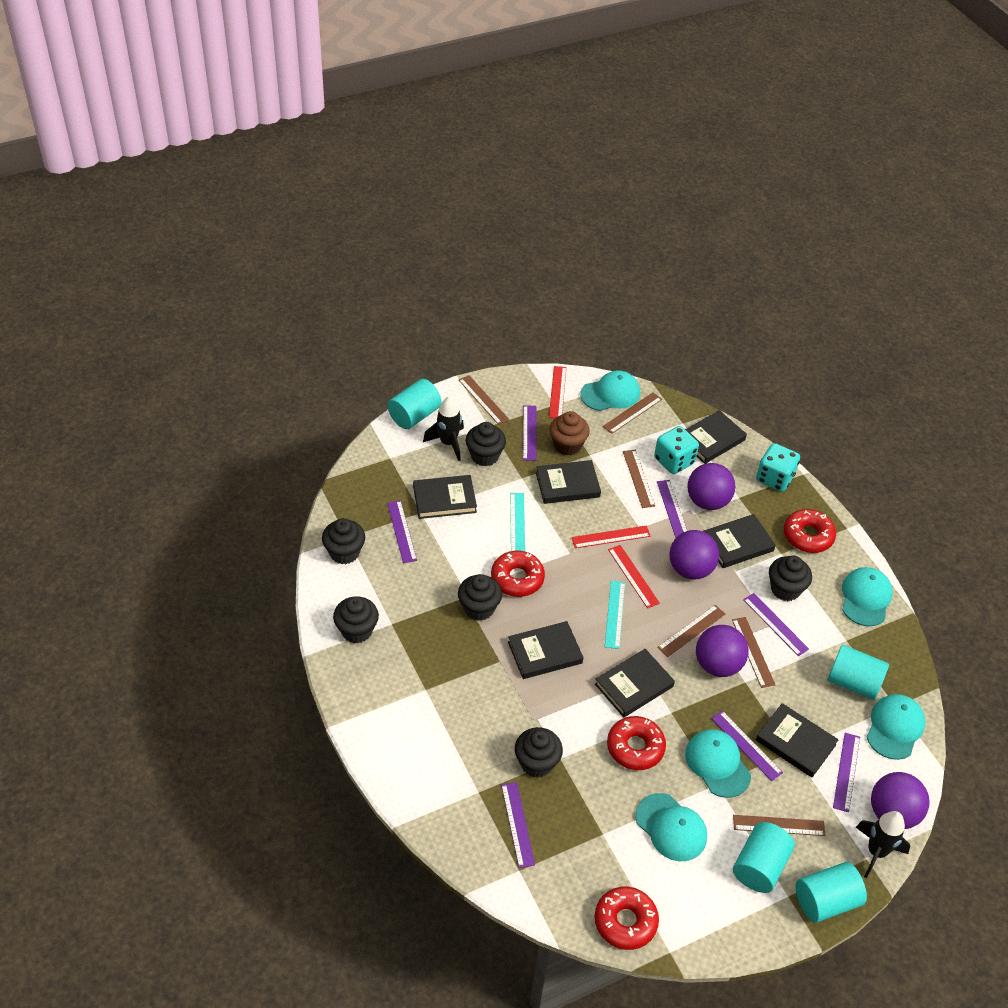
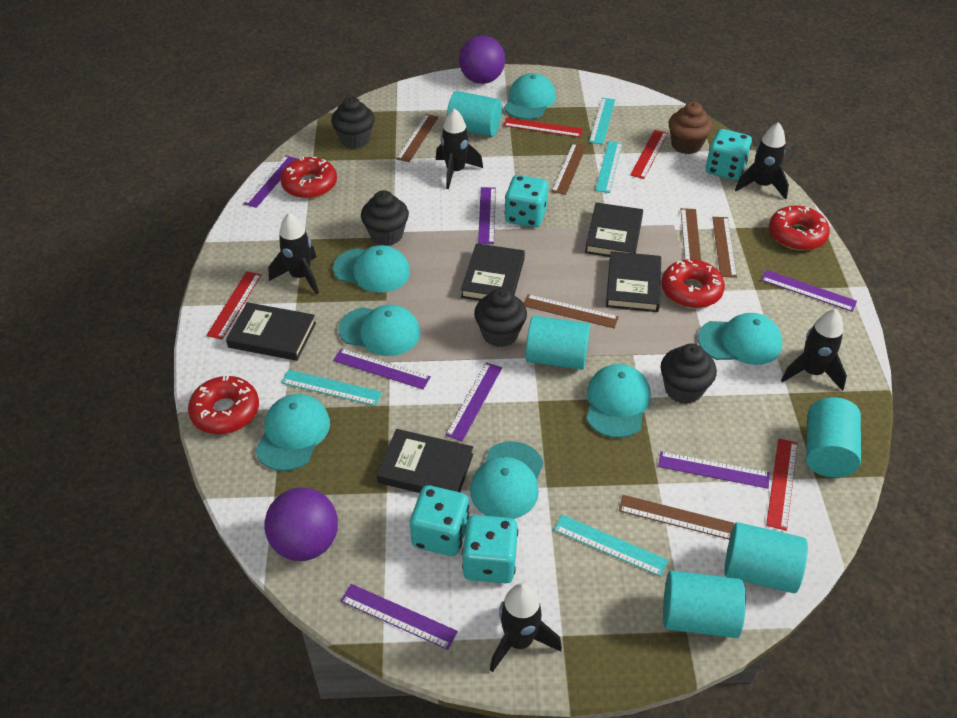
black book: [413,475,477,519] [508,621,583,679] [536,460,601,504] [595,649,675,717] [685,410,747,464] [703,514,776,568] [756,703,839,777] = 7 -> [226,302,316,361] [376,429,473,493] [461,243,525,301] [585,203,643,257] [606,251,661,312] = 5
black cupcake: [322,518,365,564] [333,596,379,644] [458,574,502,621] [465,422,506,466] [515,727,563,778] [769,556,812,601] = 6 -> [331,97,375,149] [361,190,409,246] [474,288,527,347] [661,344,717,404] = 4
black rocket: [423,396,464,461] [856,811,910,878] = 2 -> [268,213,319,295] [436,108,483,189] [490,583,562,673] [735,122,789,199] [781,309,847,391] = 5
purple ball: [669,530,719,580] [687,463,735,510] [696,625,748,677] [871,772,930,829] = 4 -> [264,488,338,561] [459,36,505,84] = 2
red ruler: [549,366,567,418] [572,525,651,548] [608,545,660,608] = 3 -> [206,271,261,339] [503,118,583,137] [630,130,668,179] [766,439,798,531] = 4
turquoise cap: [580,370,640,411] [635,793,707,861] [685,729,751,798] [842,567,893,626] [867,694,926,760] = 5 -> [255,394,330,471] [333,245,410,293] [339,304,420,356] [470,441,544,519] [504,73,556,120] [586,364,651,438] [698,313,782,365] = 7
turquoise cylinder: [388,379,442,429] [733,822,795,893] [796,862,867,923] [827,645,889,700] = 4 -> [447,91,502,137] [525,316,590,370] [663,570,746,638] [724,522,808,593] [806,397,861,477] = 5
turquoise dice: [654,426,699,474] [756,443,800,492] = 2 -> [410,485,469,556] [462,515,518,583] [505,175,549,227] [706,129,752,180] = 4
turquoise ruler: [510,493,525,551] [605,580,625,649] = 2 -> [281,370,382,406] [554,515,668,577] [589,98,615,145] [595,141,622,193] = 4

